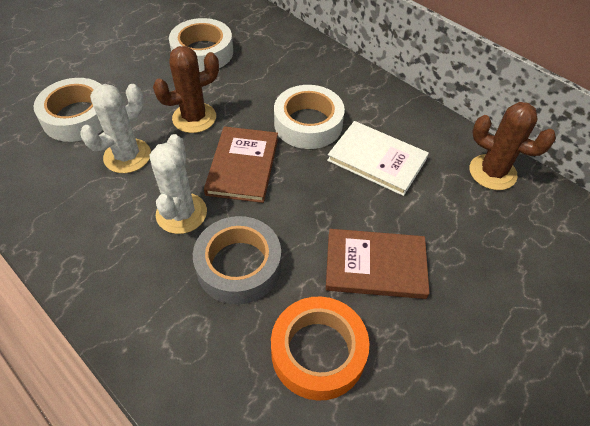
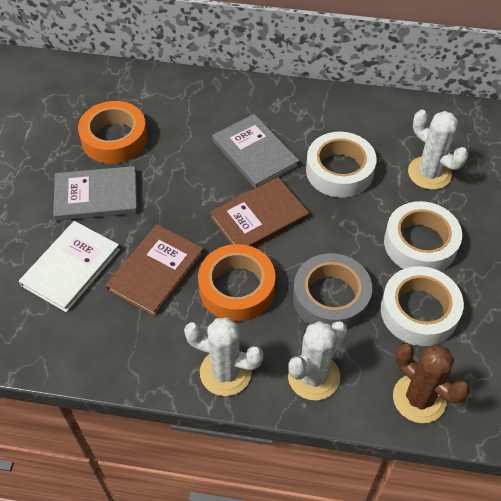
brown cactus: [153,46,219,133] [469,102,556,190] = 2 -> [393,343,470,423] = 1
grey book: none = 0 -> [53,166,138,221] [212,114,299,188] = 2
orange tape: [271,296,370,401] = 1 -> [78,101,148,164] [198,244,276,322] = 2
white cactus: [80,84,151,173] [150,134,207,234] = 2 -> [184,317,263,396] [288,321,347,400] [408,109,468,190] = 3

